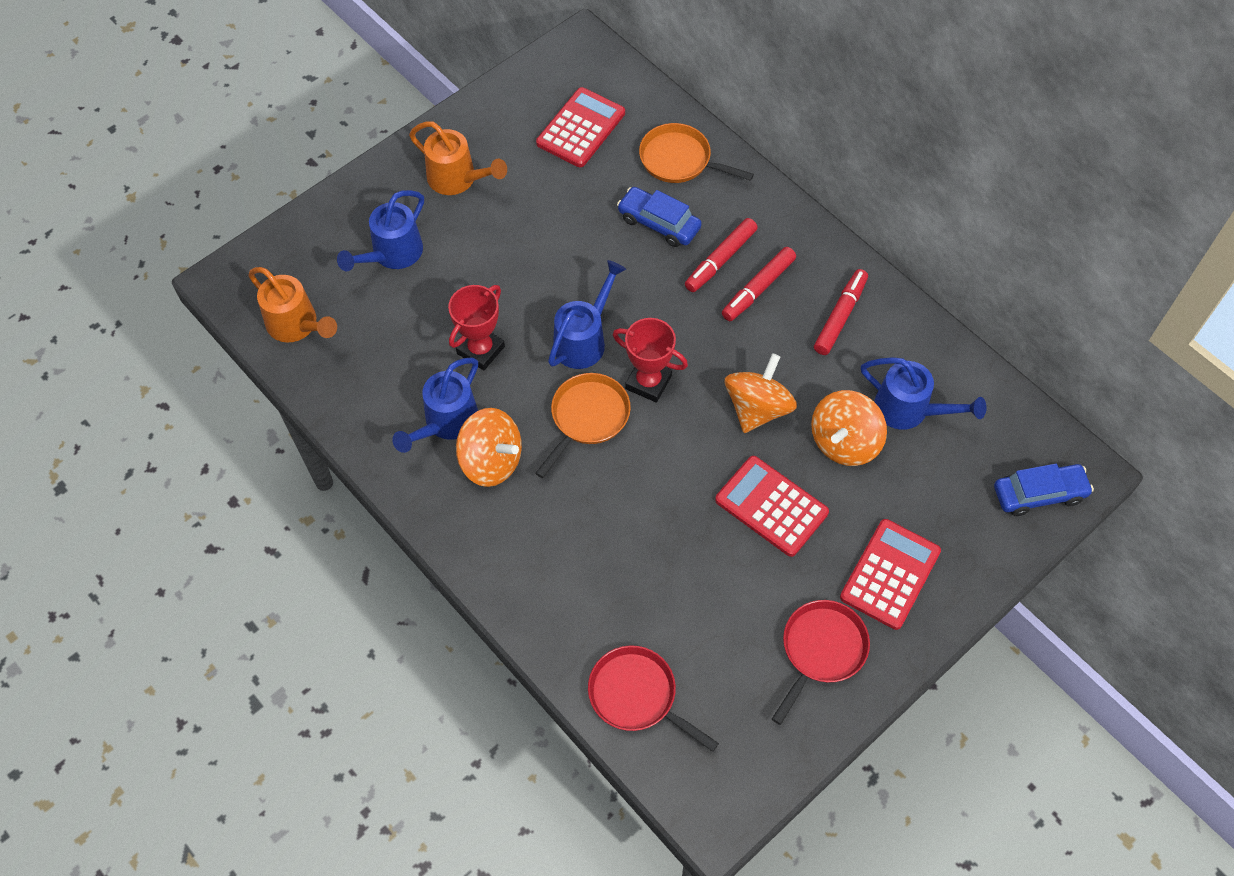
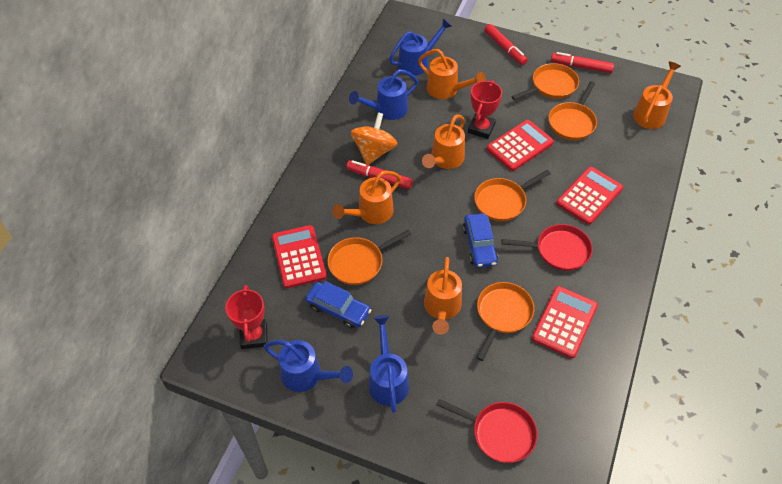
orange pan: [535,373,631,478] [639,123,754,183] = 2 -> [327,229,411,285] [474,170,551,221] [477,282,534,361] [511,63,579,100] [548,81,597,140] = 5
orange spinning top: [456,408,522,487] [725,353,797,433] [811,390,887,466] = 3 -> [351,112,398,165] = 1
orange watering can: [248,267,337,342] [409,121,507,195] = 2 -> [332,170,401,224] [418,49,486,99] [422,114,465,169] [424,257,462,335] [633,61,681,129] = 5
red calculator: [536,87,625,167] [715,456,829,557] [840,519,941,630] = 3 -> [272,225,327,288] [487,120,554,171] [532,286,598,359] [556,167,623,225] = 4

